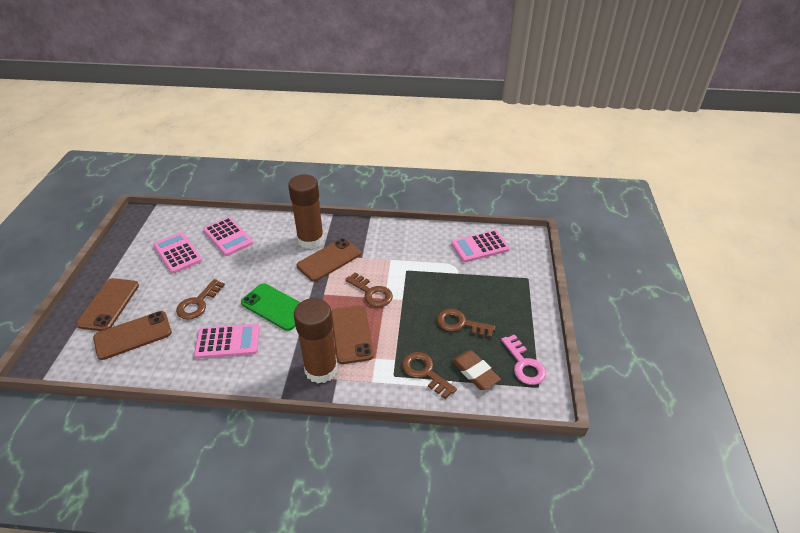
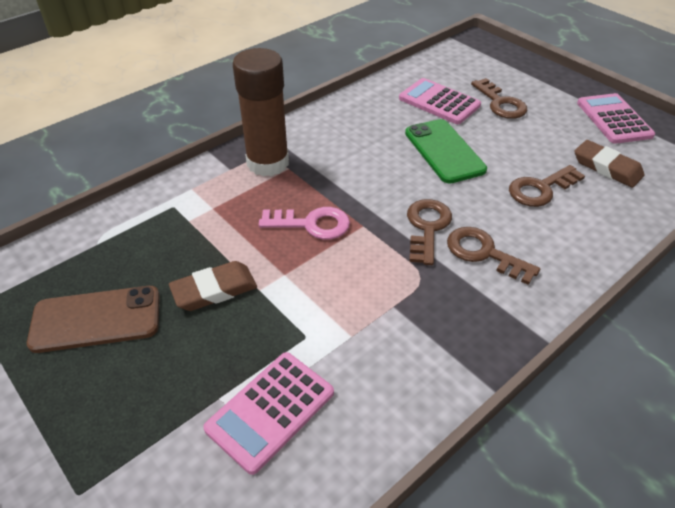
brown eraser: [452,350,501,390] = 1 -> [169,261,257,311] [574,140,645,188] = 2
brown glue stick: [288,174,324,249] [294,298,337,383] = 2 -> [233,48,289,176] = 1
brown phone: [76,278,139,331] [93,311,172,360] [297,238,361,281] [331,306,374,364] = 4 -> [27,286,160,353] = 1
pink calculator: [153,232,202,274] [194,324,260,359] [203,217,253,256] [451,230,510,262] = 4 -> [203,352,334,475] [399,78,481,124] [577,93,655,144] = 3

